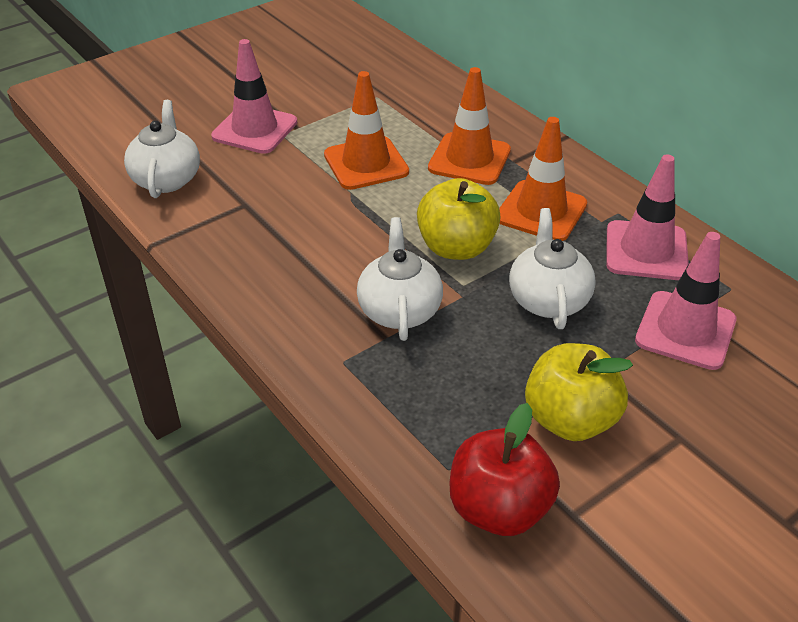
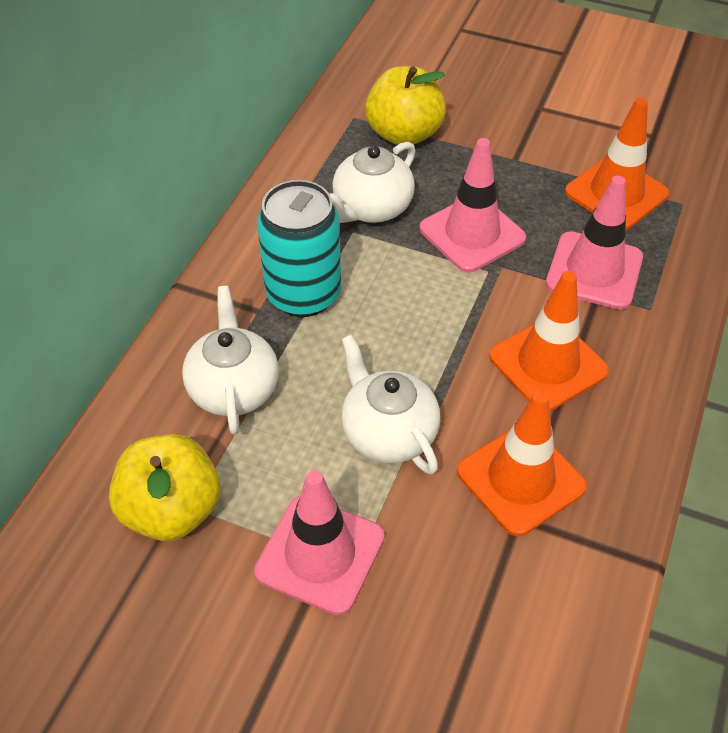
red apple: [450,403,560,536] = 1 -> none = 0
turquoise can: none = 0 -> [257,180,341,317] = 1

